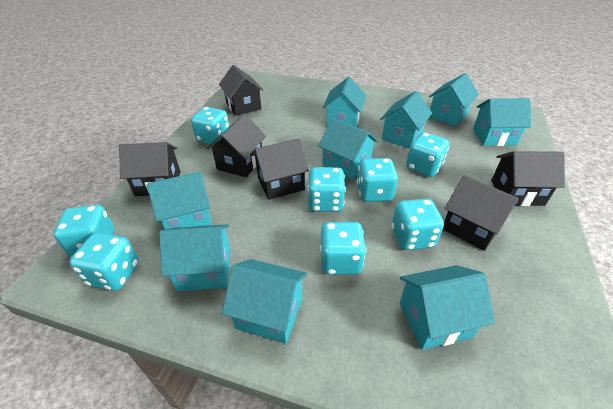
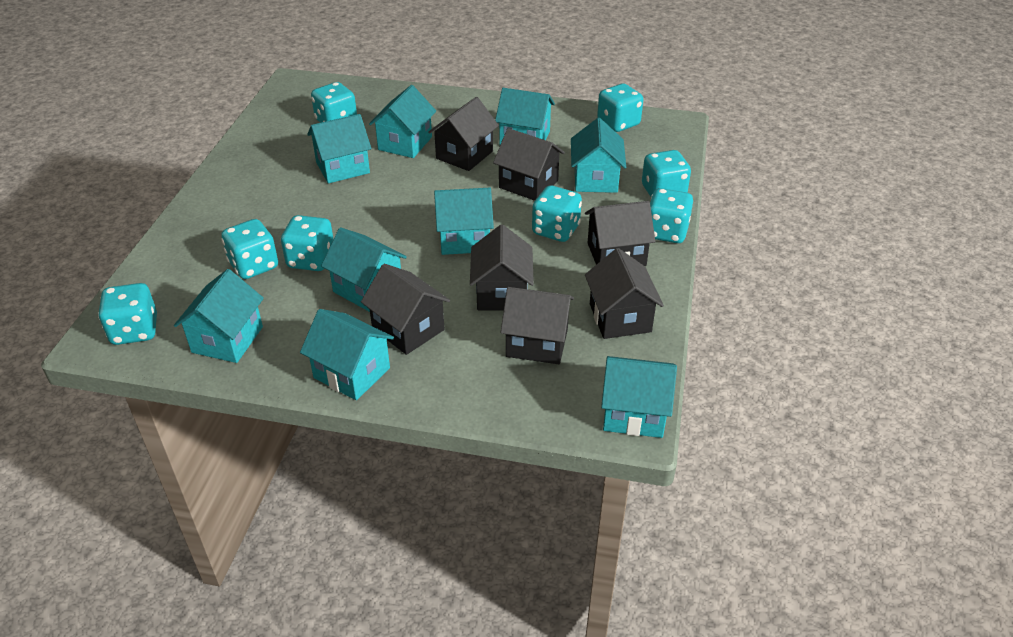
black house: [119,142,181,196] [206,114,266,177] [219,65,263,116] [251,139,309,200] [443,175,519,251] [491,151,565,206] = 6 -> [361,264,450,355] [428,97,499,171] [470,225,534,310] [493,128,565,201] [501,287,574,364] [585,201,655,266] [585,248,664,339] = 7

